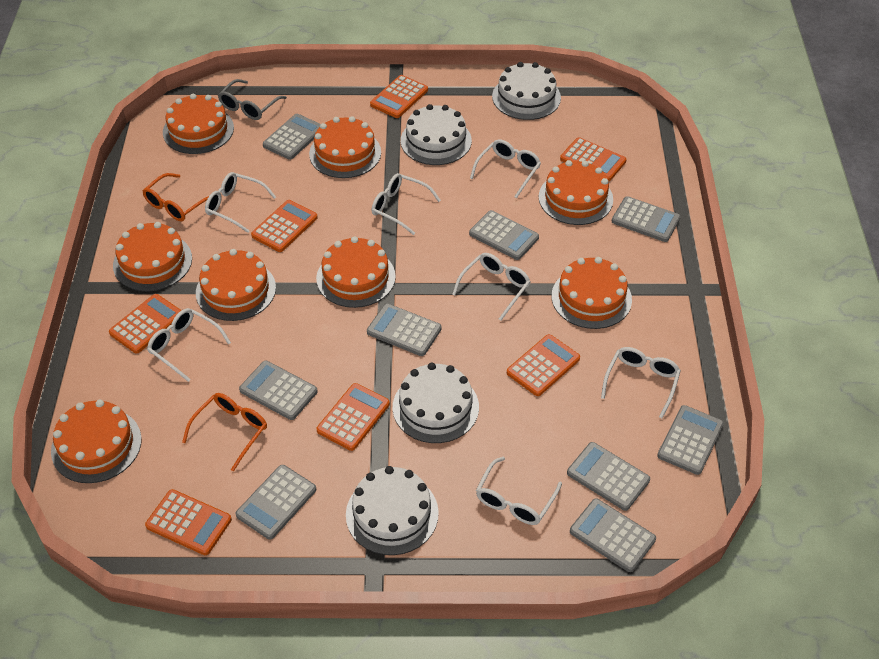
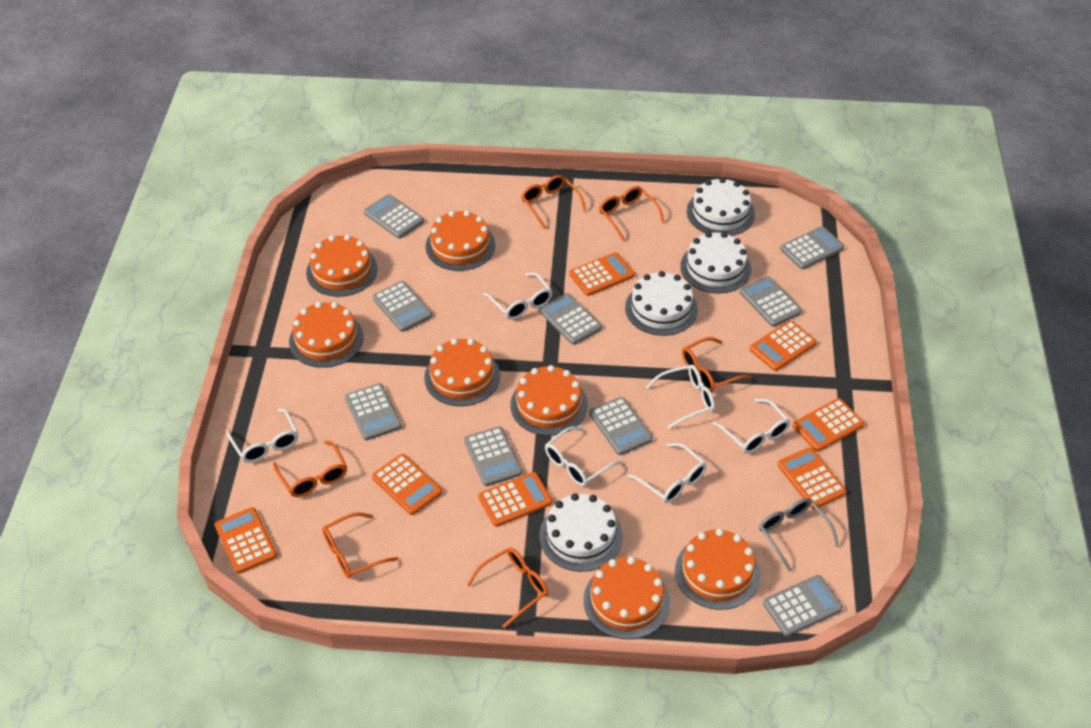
orange cake: [51,399,142,483] [113,222,192,291] [163,94,234,154] [196,249,276,321] [309,116,381,178] [316,236,396,308] [539,160,613,225] [552,257,632,329] = 8 -> [289,302,364,368] [306,235,378,297] [424,338,500,406] [426,210,495,271] [510,365,588,436] [584,557,670,639] [675,529,760,610] = 7
orange glasses: [142,173,209,222] [182,393,267,471] = 2 -> [273,441,347,497] [322,512,398,579] [467,548,548,628] [521,175,586,229] [599,186,665,241] [682,337,752,392] = 6
white glasses: [147,308,231,382] [205,172,276,233] [372,173,441,235] [452,253,531,321] [470,139,541,198] [476,457,562,525] [601,347,681,418] = 7 -> [227,408,298,463] [483,272,553,320] [545,427,622,486] [628,443,706,503] [646,365,715,428] [712,399,790,453] = 6

